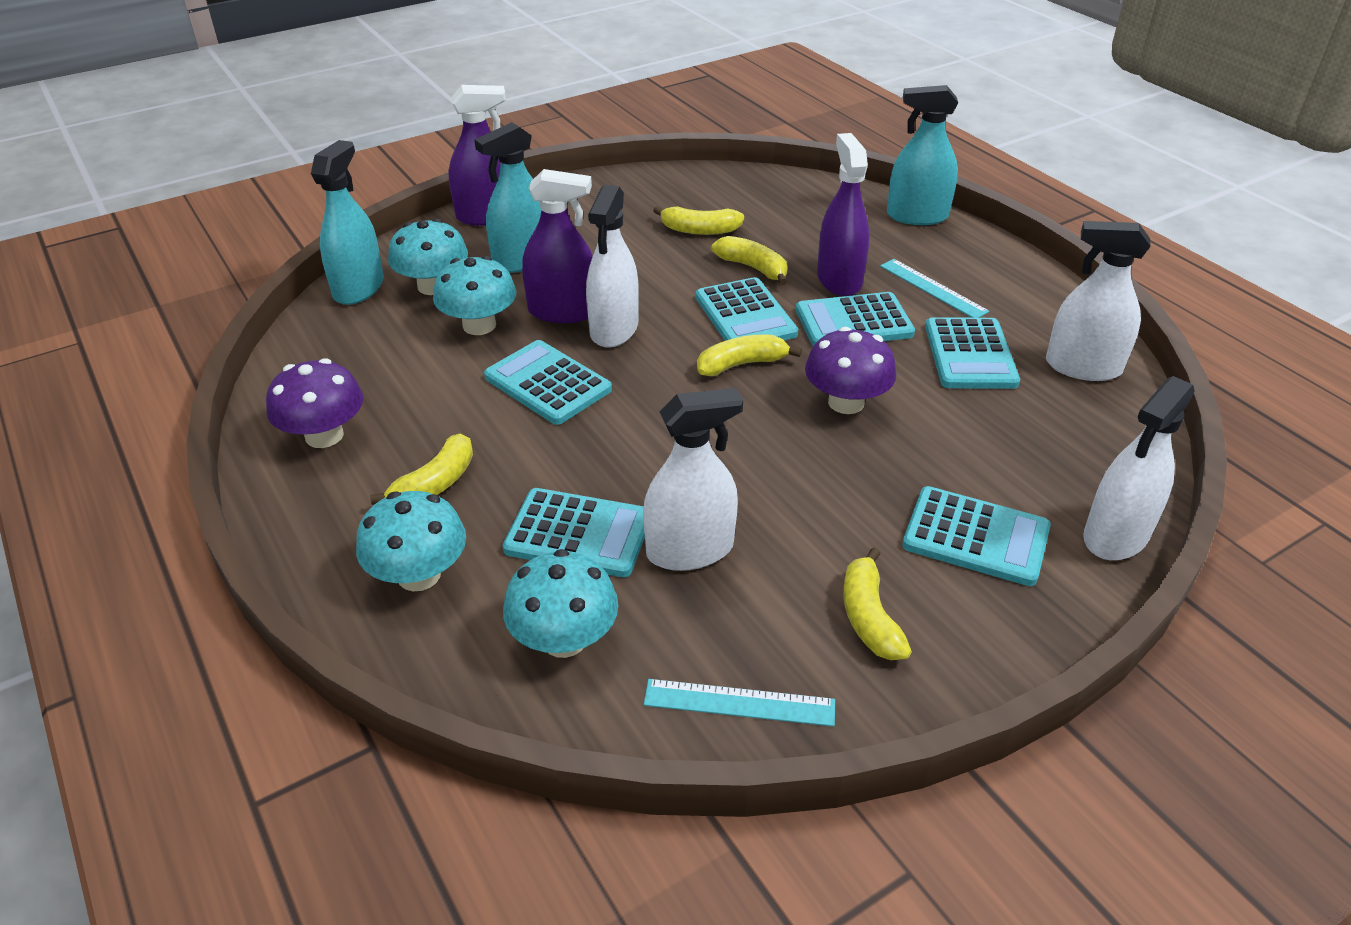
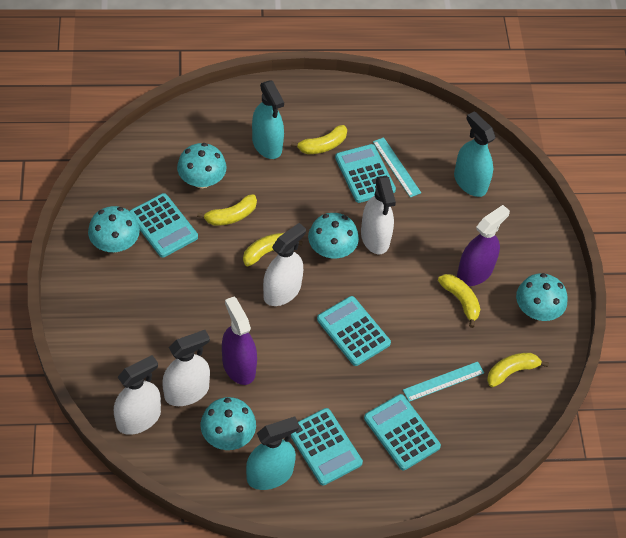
purple mushroom: [266,358,363,448] [805,327,896,414] = 2 -> none = 0
purple spray bottle: [448,85,506,226] [522,169,593,323] [817,133,870,296] = 3 -> [222,297,257,385] [457,205,510,286] = 2
turquoise calculator: [484,340,612,425] [503,488,645,577] [695,277,798,341] [796,292,915,346] [902,486,1051,586] [925,317,1020,389] = 6 -> [130,193,198,258] [291,408,363,485] [317,296,391,366] [335,144,396,203] [364,394,441,470] = 5
turquoise mushroom: [356,491,466,591] [388,218,468,295] [433,256,517,335] [503,549,618,658] = 4 -> [88,206,140,252] [177,143,227,188] [201,397,256,450] [308,213,359,258] [516,273,567,321] = 5

